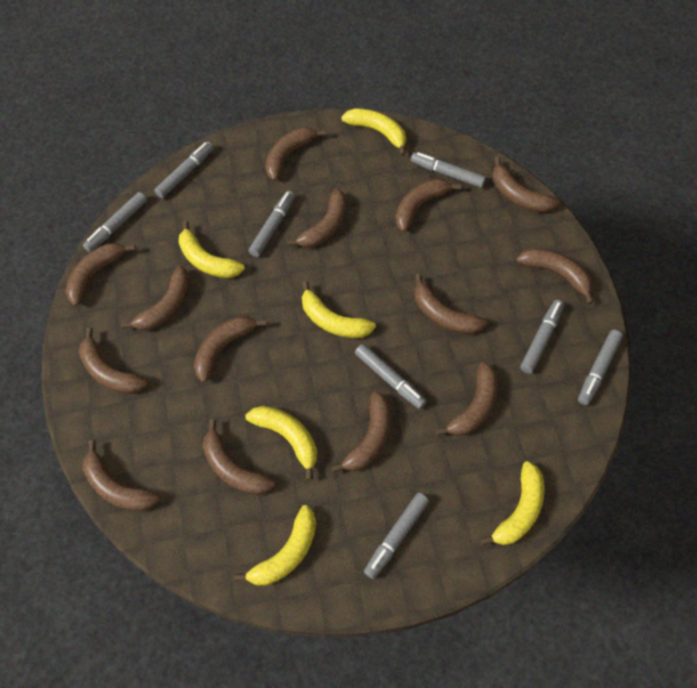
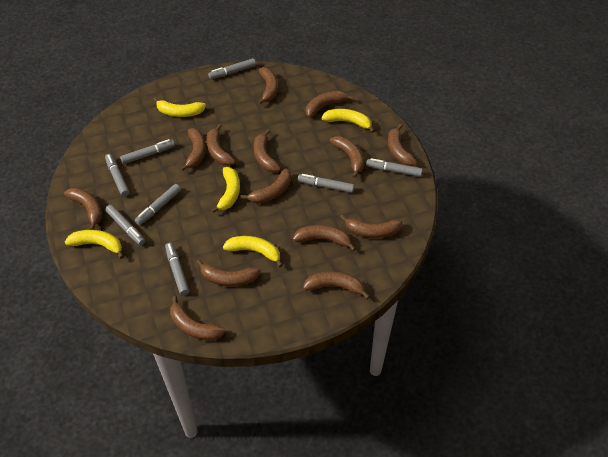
yellow banana: [179,221,245,278] [234,505,316,586] [245,406,317,481] [302,281,376,338] [341,108,406,156] [480,461,544,545] = 6 -> [65,230,124,259] [153,97,206,117] [211,167,240,213] [223,236,283,267] [321,109,375,133] = 5

